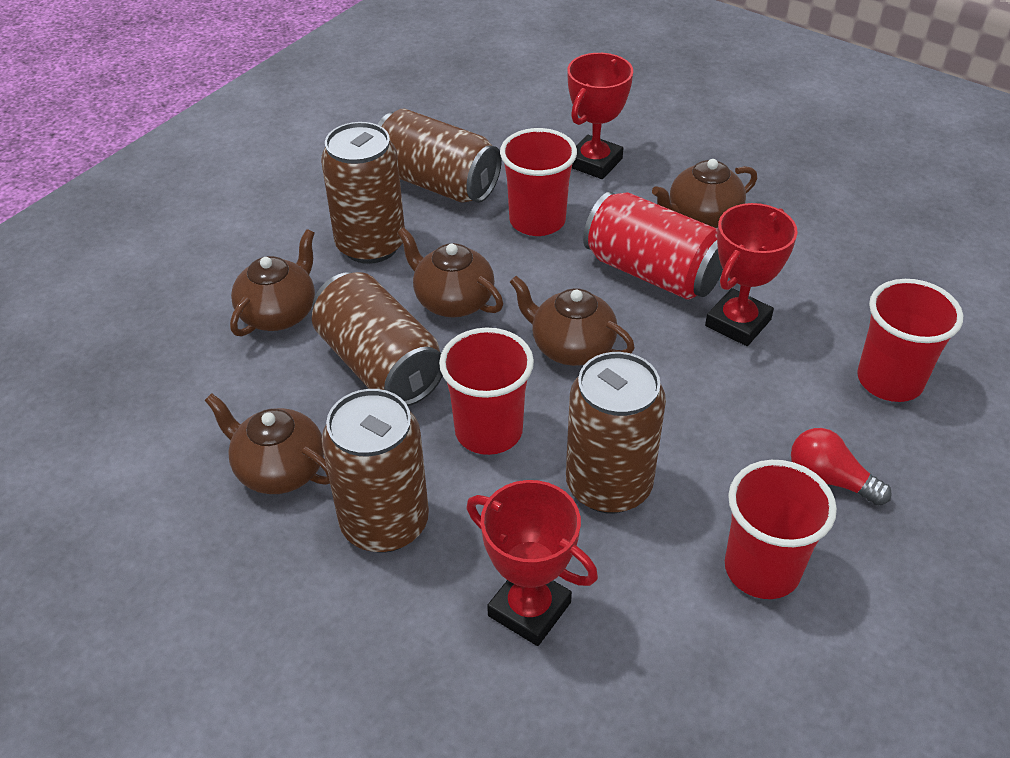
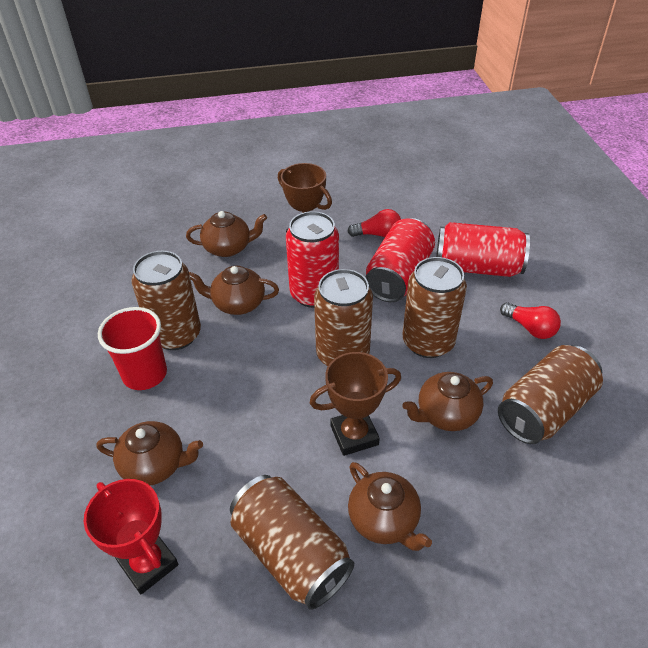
brown trophy: none = 0 -> [278,163,332,233] [309,352,401,456] = 2
red can: [583,192,723,300] = 1 -> [286,211,339,308] [365,218,435,302] [436,222,530,277] = 3
red cup: [439,328,534,455] [500,128,577,236] [725,460,837,599] [857,279,963,402] = 4 -> [98,307,167,390] = 1
red light bulb: [791,428,892,506] = 1 -> [347,209,401,237] [500,303,561,339] = 2
red trophy: [467,480,598,646] [567,53,633,179] [705,203,798,346] = 3 -> [84,479,179,594] = 1

